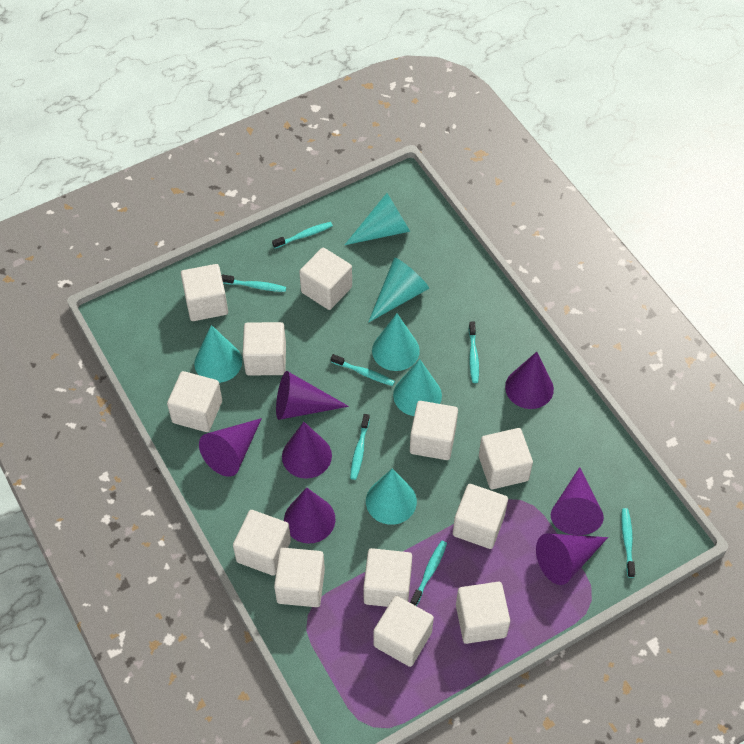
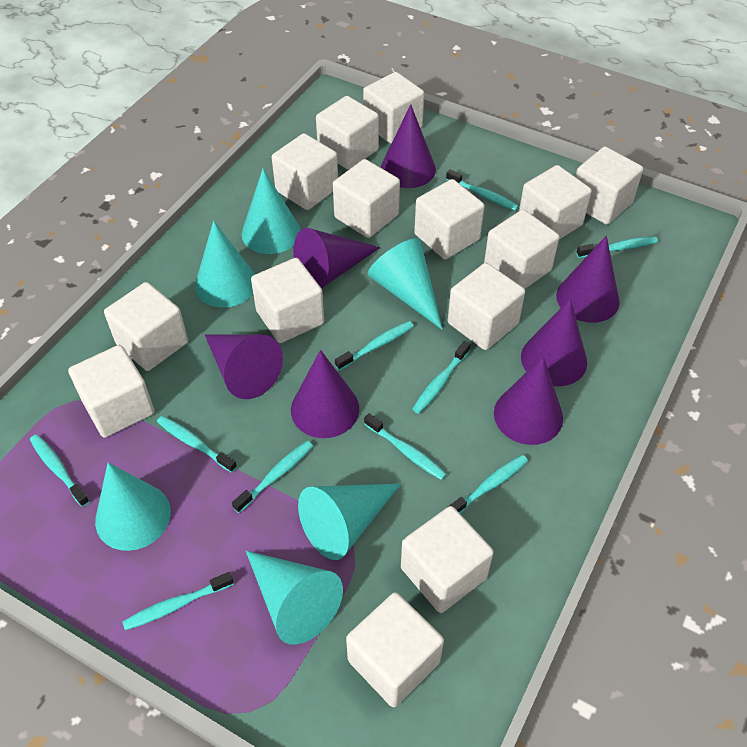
turquoise toothbrush: [222,274,286,292] [272,222,333,249] [331,354,395,386] [350,414,370,480] [411,541,447,606] [469,322,479,383] [621,508,635,578] = 7 -> [30,434,90,507] [122,572,234,630] [157,416,237,473] [232,441,313,513] [335,321,414,371] [364,413,447,480] [412,341,470,414] [446,169,519,211] [448,455,528,514] [576,236,658,258] = 10
white cube: [167,371,222,432] [181,264,228,321] [233,510,291,576] [243,322,286,376] [274,548,325,607] [299,248,352,310] [363,548,412,607] [373,596,434,667] [410,401,458,460] [453,484,508,549] [456,582,510,644] [479,428,533,489] = 12 -> [68,345,155,438] [104,282,188,371] [251,258,324,343] [272,133,338,210] [316,96,379,170] [333,159,400,238] [346,592,444,707] [363,72,424,144] [401,506,494,613] [414,179,485,259] [448,263,525,350] [484,210,559,289] [519,165,592,240] [575,146,643,225] = 14

